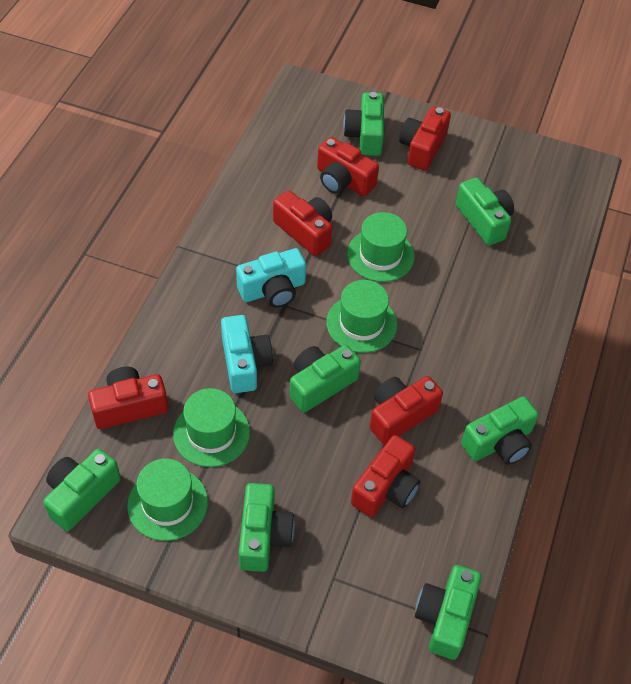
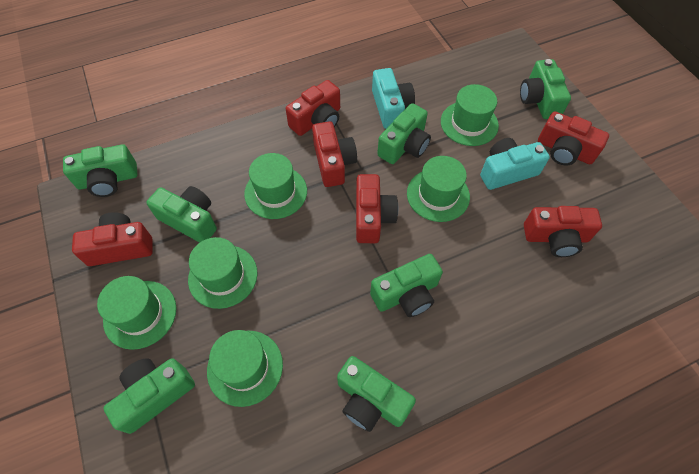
green hat: [127,459,208,541] [173,388,250,467] [326,280,397,353] [347,212,415,282] = 4 -> [97,276,176,350] [188,237,258,309] [207,330,283,407] [244,153,307,219] [407,156,470,222] [441,84,499,146] = 6

